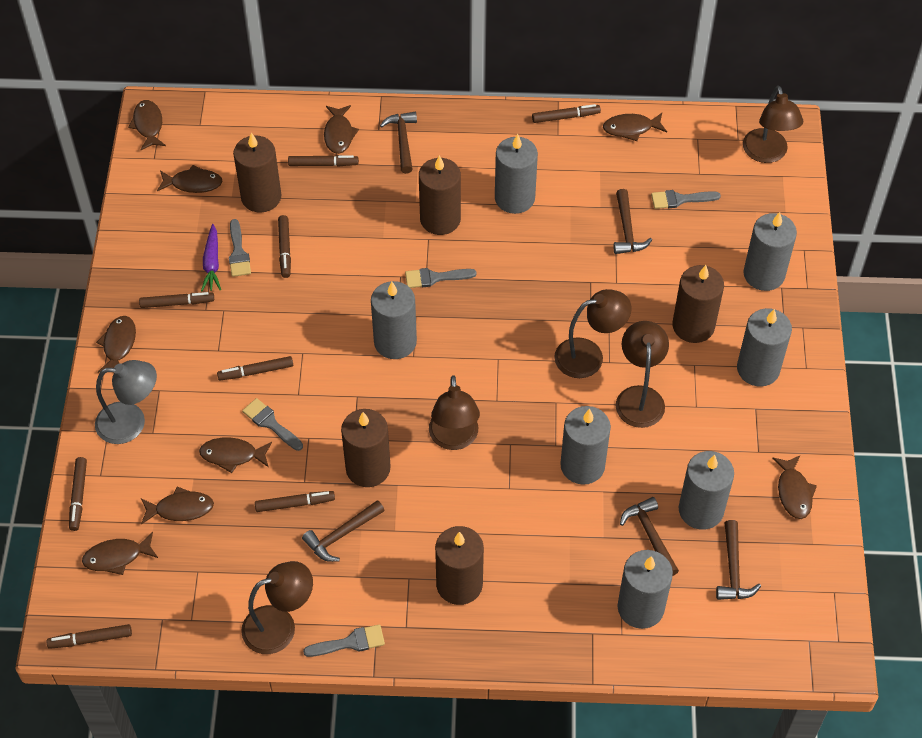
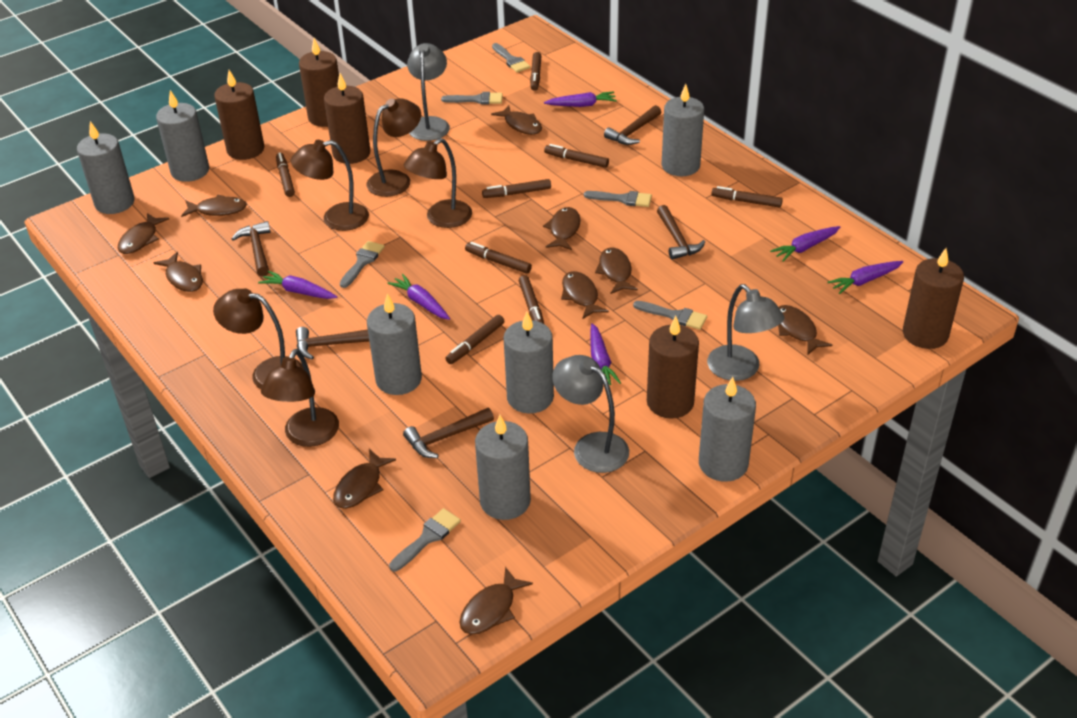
brown fish: [82,532,158,575] [96,316,136,373] [128,100,166,150] [141,487,214,525] [157,165,223,193] [199,437,272,473] [324,105,359,154] [603,113,667,141] [772,455,817,519] = 9 -> [118,213,169,254] [154,252,203,292] [181,194,247,217] [333,449,396,509] [460,567,533,635] [491,105,542,135] [543,207,581,250] [561,271,609,319] [595,248,638,294] [778,305,832,355] = 10
grey brush: [229,219,251,277] [242,398,303,451] [303,624,385,657] [405,268,477,288] [651,190,721,209] = 5 -> [340,241,385,288] [389,508,461,571] [441,92,503,104] [492,43,530,72] [584,191,652,207] [633,301,707,330] = 6
grey lamp: [95,360,157,444] = 1 -> [407,43,450,141] [552,355,629,473] [707,284,784,381] = 3
purple carrot: [201,224,221,291] = 1 -> [258,271,337,299] [387,274,450,320] [544,91,617,107] [590,323,621,385] [770,226,840,262] [827,261,903,294] = 6

